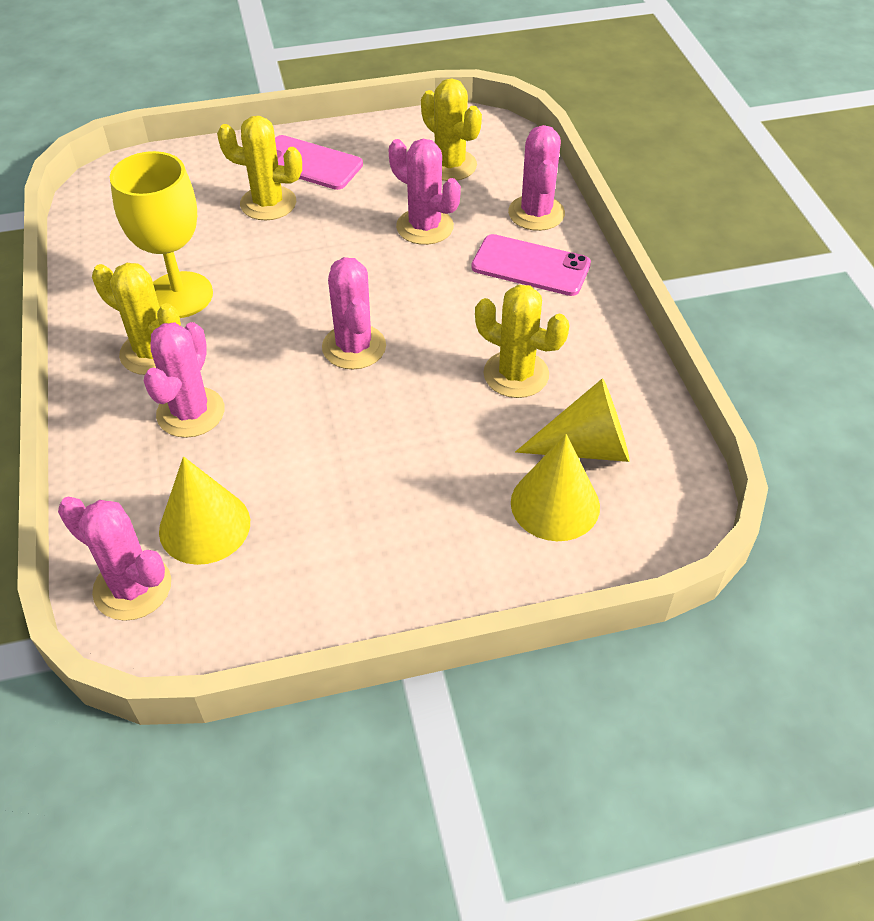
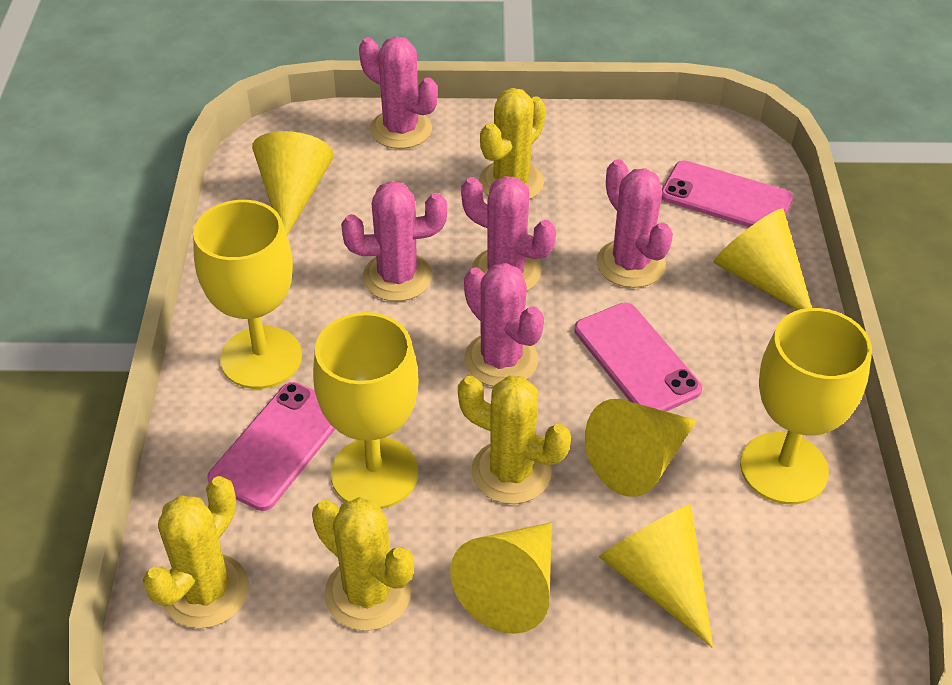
pink phone: [275,135,363,190] [471,234,591,296] = 2 -> [207,382,335,511] [574,303,702,411] [661,160,793,227] = 3
yellow cone: [159,456,250,565] [511,434,600,541] [515,378,630,462] = 3 -> [252,131,334,236] [450,522,552,634] [585,399,697,497] [599,504,713,648] [713,208,812,310] = 5
yellow goblet: [110,151,213,318] = 1 -> [193,200,302,389] [313,312,419,509] [740,308,872,504] = 3

